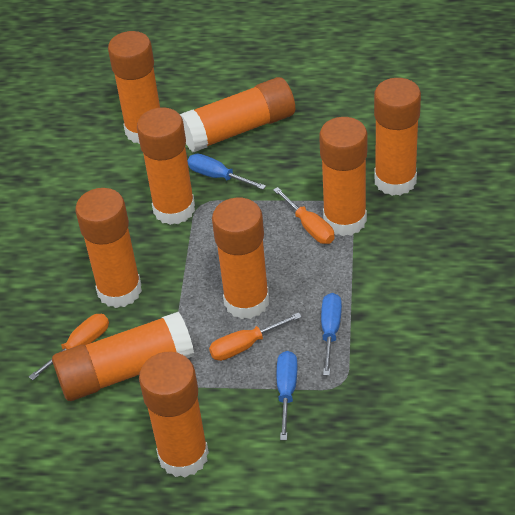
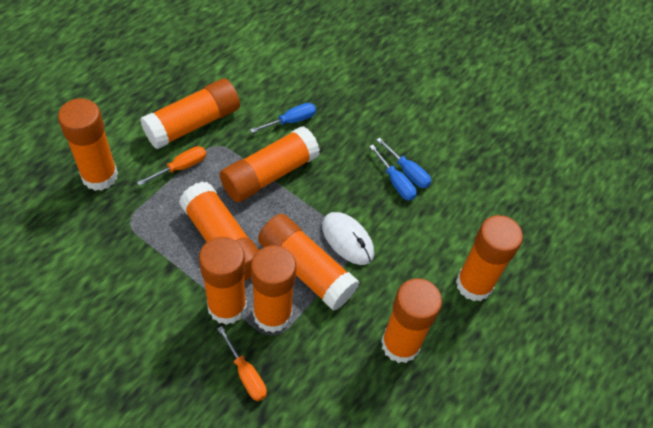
orange screwdriver: [29,314,109,380] [209,313,302,361] [273,187,334,244] = 3 -> [137,146,206,186] [217,326,267,401] = 2
white mouse: none = 0 -> [322,212,374,265] = 1

